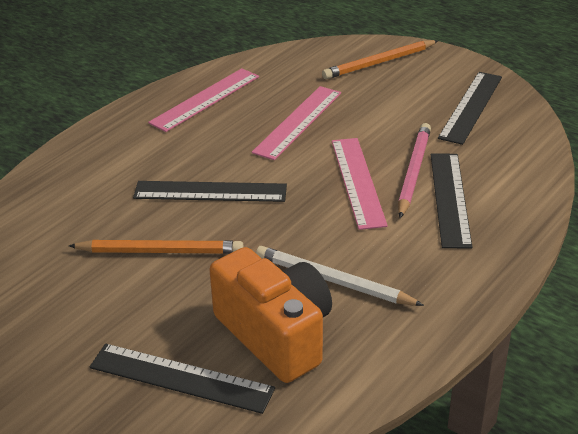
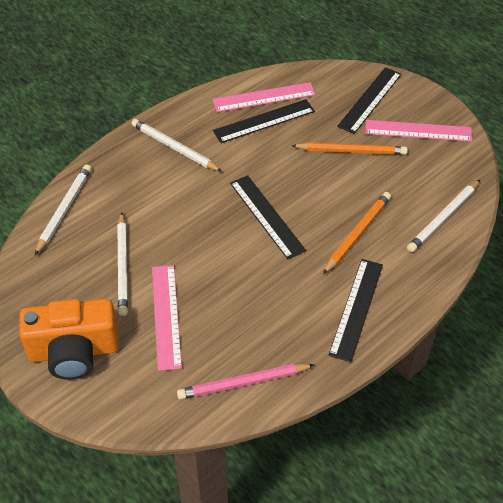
white pencil: [256,246,424,306] = 1 -> [35,164,92,255] [117,212,128,316] [131,119,222,172] [407,180,480,252] = 4

